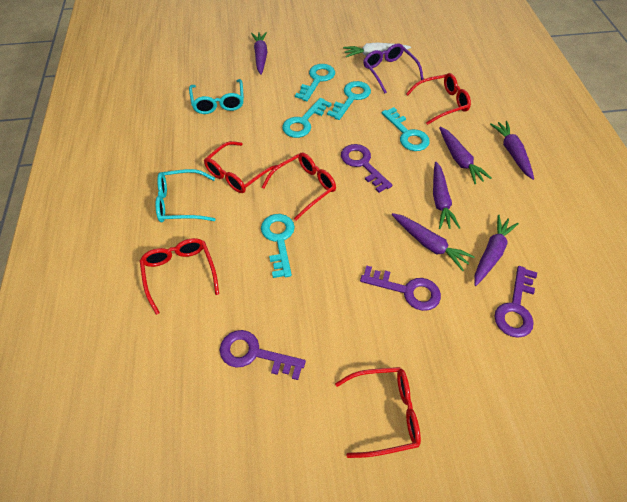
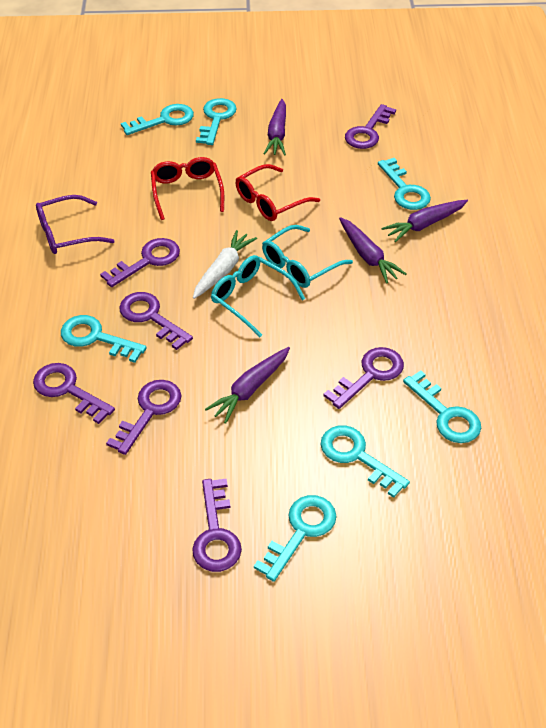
purple carrot: [251,32,267,75] [392,213,475,271] [433,162,460,229] [439,127,491,185] [474,215,519,286] [490,121,534,180] = 6 -> [205,347,290,424] [263,99,286,156] [339,217,407,284] [382,200,468,243] = 4
purple key: [220,330,306,380] [341,144,392,193] [360,266,441,311] [494,266,537,338] = 4 -> [33,363,115,424] [100,238,180,287] [106,380,182,455] [119,292,193,350] [192,478,242,572] [323,347,404,409] [345,104,396,149] = 7
red glasses: [140,238,219,315] [204,141,278,193] [262,153,336,220] [335,367,421,458] [406,73,471,125] = 5 -> [151,157,224,220] [235,164,320,221] = 2
turquoise key: [261,214,295,278] [282,98,332,138] [295,64,335,101] [327,81,371,120] [382,107,430,151] = 5 -> [61,315,147,363] [121,104,194,135] [196,98,237,145] [254,495,337,582] [321,425,410,498] [378,158,431,210] [403,370,481,443] = 7

